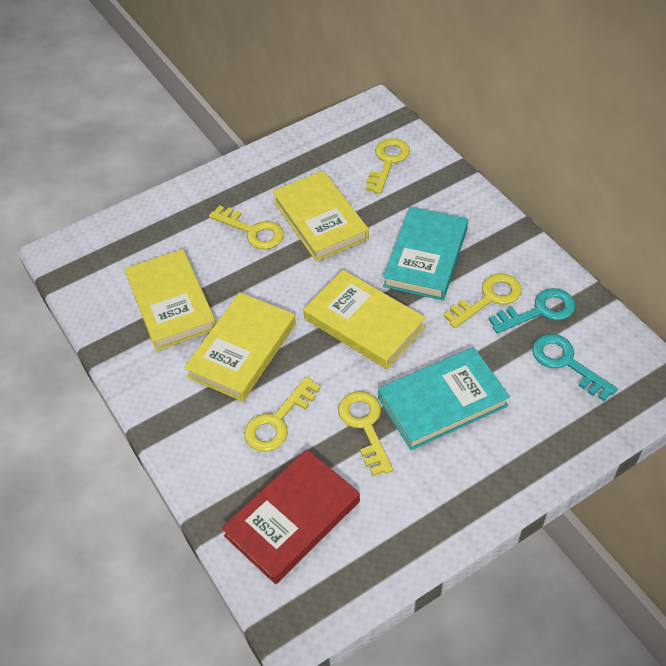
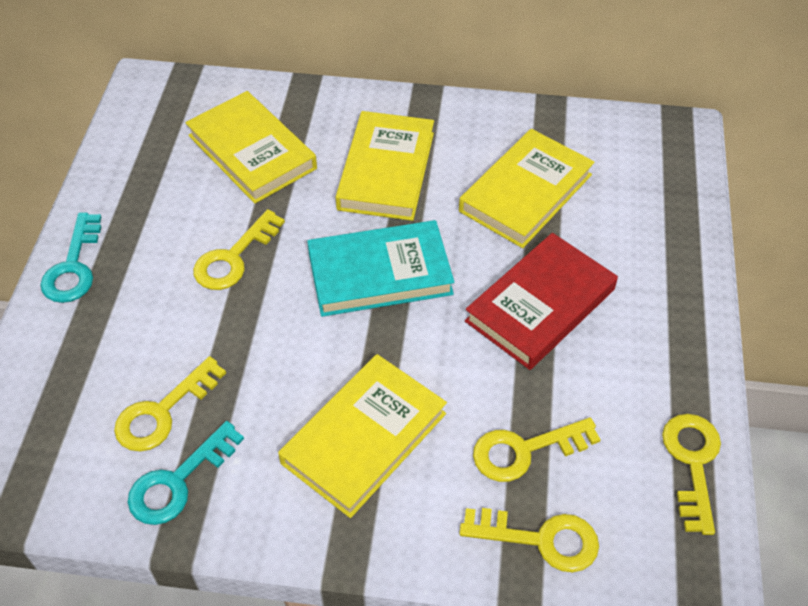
turquoise book: [378,347,510,450] [383,207,468,300] = 2 -> [307,220,454,317] = 1

